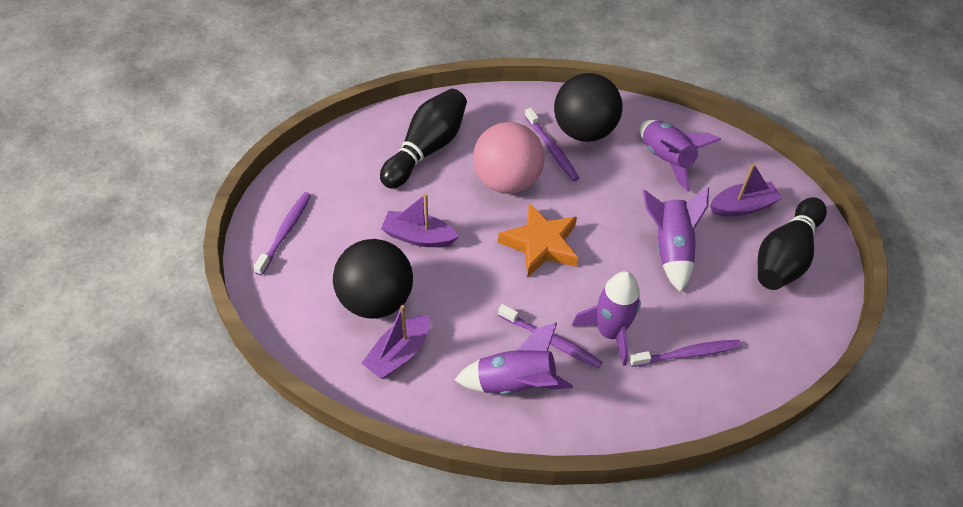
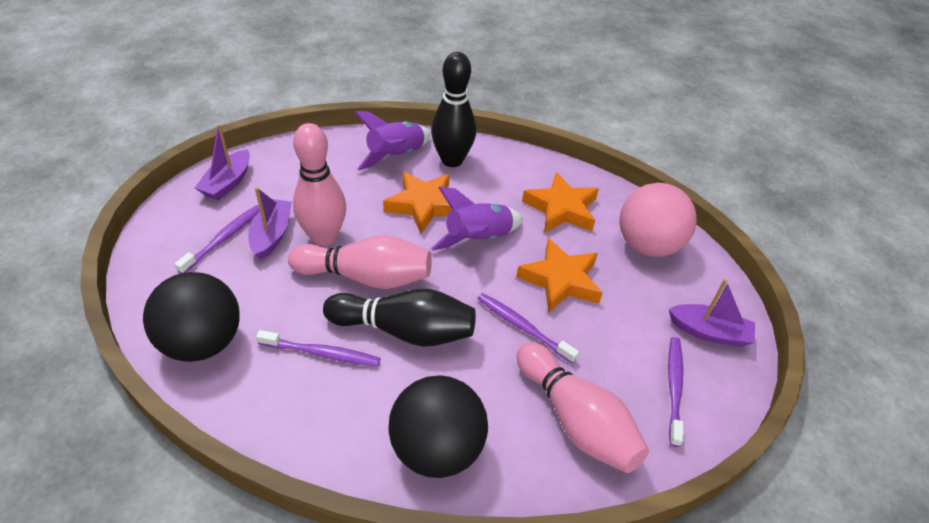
orange star: [498,203,578,278] = 1 -> [383,171,452,234] [516,238,603,312] [522,172,599,233] = 3
pink bowling pin: none = 0 -> [288,235,432,289] [293,123,346,246] [516,342,649,473] = 3
purple rocket: [455,322,573,395] [572,271,641,366] [640,120,721,192] [642,188,709,293] = 4 -> [354,111,431,170] [431,186,523,250] = 2

